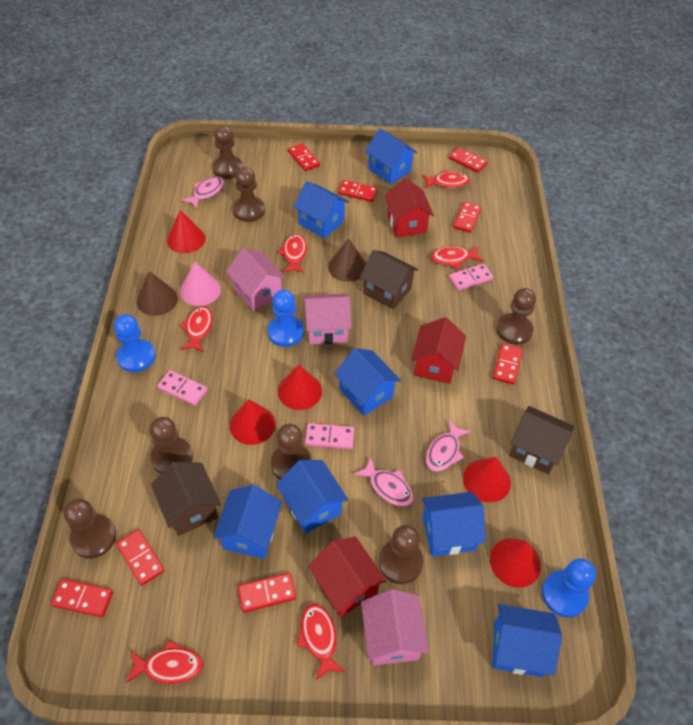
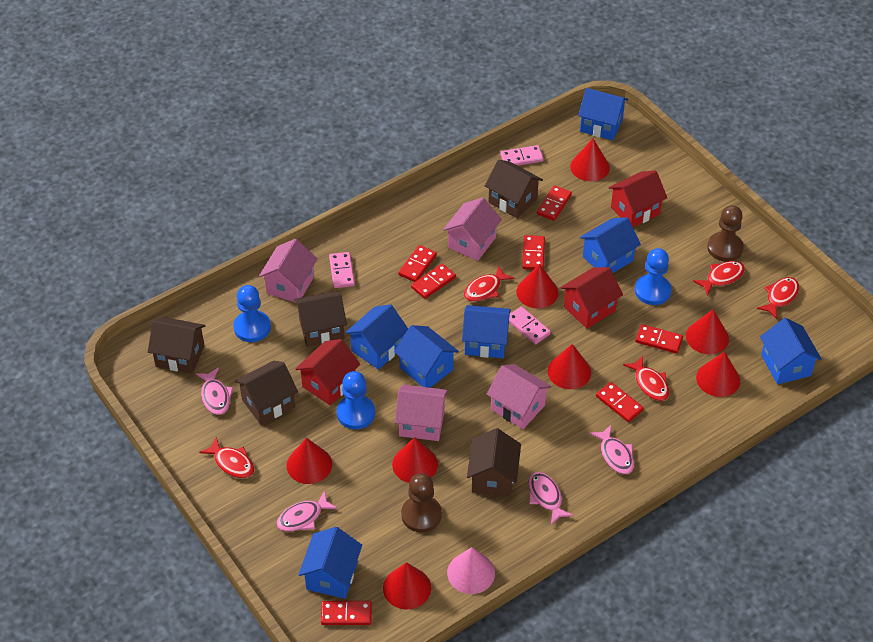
brown cone: [136,271,178,316] [328,238,366,282] = 2 -> none = 0
brown house: [151,462,221,536] [360,250,418,309] [509,406,574,474] = 3 -> [148,317,205,374] [235,361,298,425] [294,291,347,347] [467,428,521,496] [485,160,543,219] = 5
brown pawn: [64,499,116,558] [150,417,193,474] [212,125,243,179] [233,167,265,222] [271,424,312,479] [379,525,424,584] [496,288,536,345] = 7 -> [401,473,442,533] [707,205,744,262] = 2
pink fish: [182,176,224,209] [354,457,414,507] [426,420,471,472] = 3 -> [196,367,233,415] [276,490,338,532] [528,472,574,525] [589,425,634,474] = 4
pink house: [226,248,286,311] [304,293,351,344] [361,589,429,665] = 3 -> [259,239,318,303] [395,384,448,441] [443,197,502,261] [487,364,552,429] = 4
red cone: [167,210,206,253] [230,399,276,445] [278,365,322,410] [463,457,511,503] [490,538,541,588] = 5 -> [287,438,332,484] [383,562,431,609] [392,437,438,483] [516,264,558,309] [548,344,591,389] [570,139,610,181] [686,310,729,354] [696,351,740,397] = 8
red domino: [51,579,113,617] [116,529,164,586] [238,573,296,613] [288,143,320,171] [338,180,378,202] [449,147,488,173] [453,201,482,233] [493,343,523,384] = 8 -> [321,601,372,625] [398,245,437,282] [411,264,456,299] [522,235,545,270] [537,186,572,221] [596,382,644,422] [635,324,683,354] = 7
red fish: [126,640,203,684] [180,306,213,352] [277,234,307,273] [297,604,345,680] [422,170,470,189] [431,246,483,269] = 6 -> [199,437,254,478] [464,266,514,302] [623,356,669,401] [693,261,745,296] [757,277,799,319] = 5

